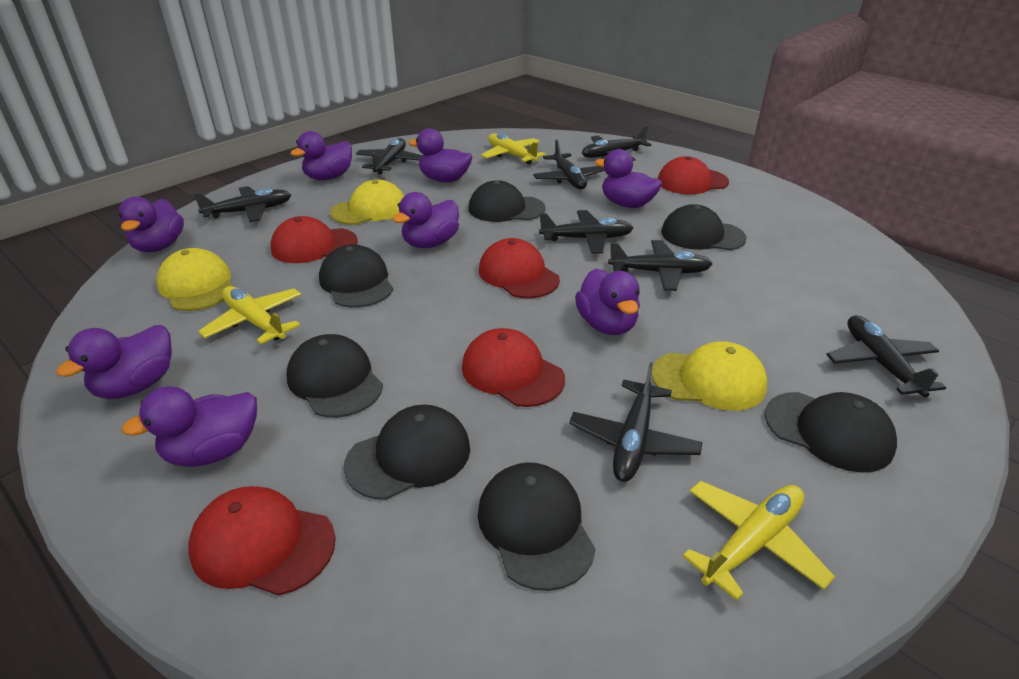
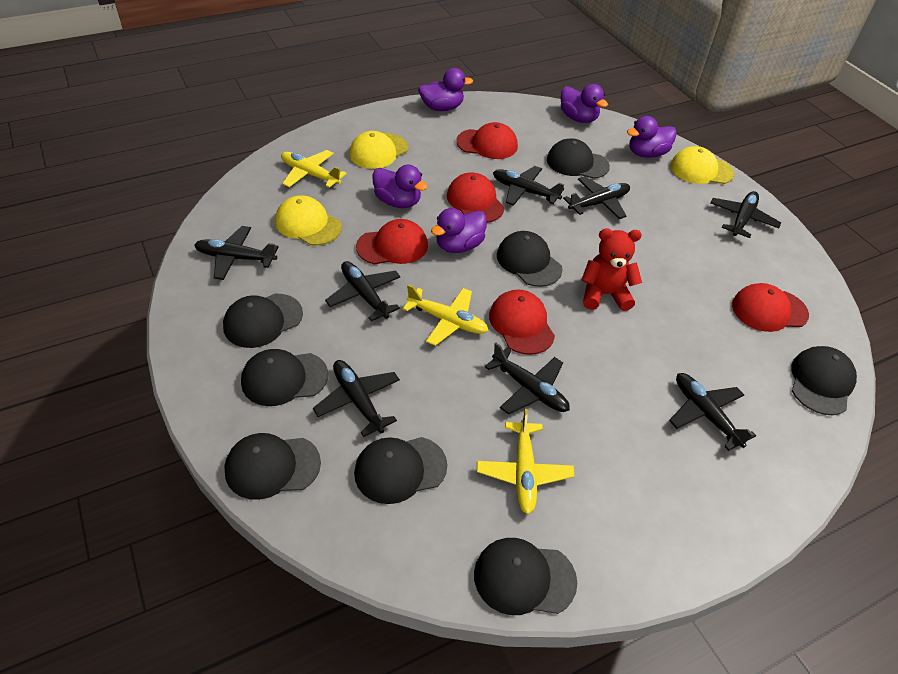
black cap: [287,334,383,418] [319,244,393,308] [344,405,470,500] [469,180,546,222] [478,462,596,591] [661,204,747,250] [764,392,897,473] = 7 -> [223,294,303,348] [224,433,321,500] [241,349,328,406] [354,437,447,504] [474,538,577,615] [497,231,563,287] [547,138,610,179] [791,346,857,415] = 8
purple duck: [56,325,172,399] [118,197,184,252] [121,386,257,467] [290,131,352,180] [392,192,459,248] [409,128,472,182] [575,269,640,335] [595,149,662,208] = 8 -> [372,165,428,208] [418,68,473,111] [431,208,487,253] [561,84,608,123] [627,116,677,158] = 5
red teddy bear: none = 0 -> [581,228,642,311] = 1

